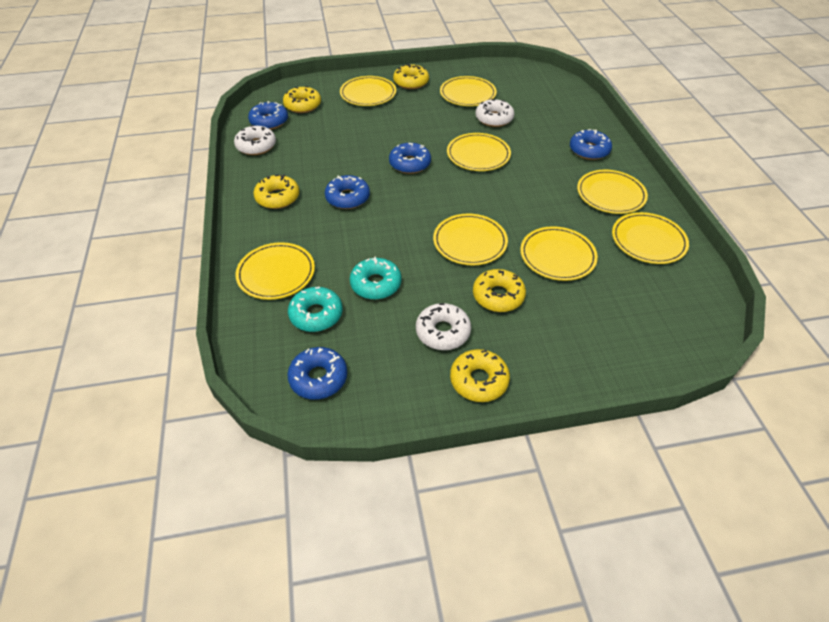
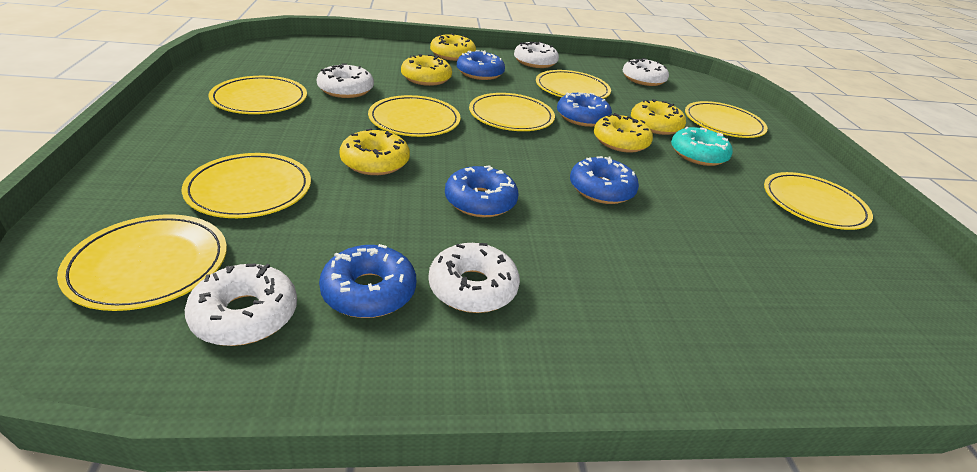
turquoise donut: [288,287,343,332] [350,257,402,300] = 2 -> [671,127,733,166] = 1
white donut: [234,125,276,155] [416,303,471,350] [475,99,515,127] = 3 -> [185,263,297,346] [317,63,374,98] [429,243,520,313] [514,42,559,68] [623,58,669,86] = 5

